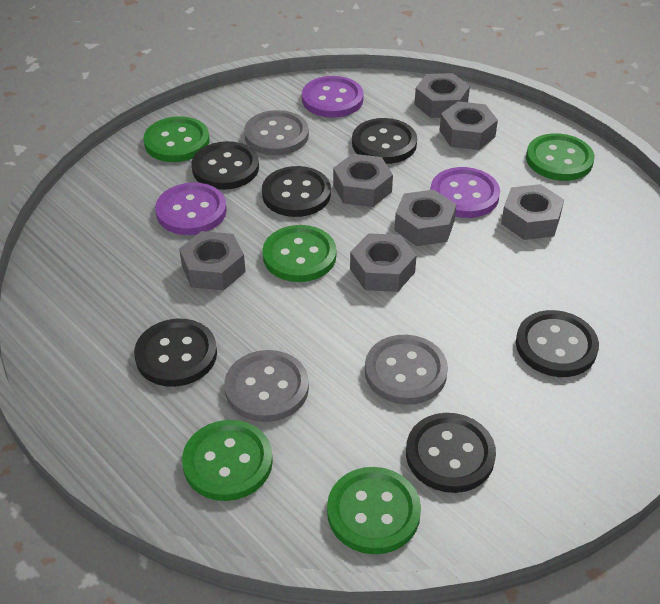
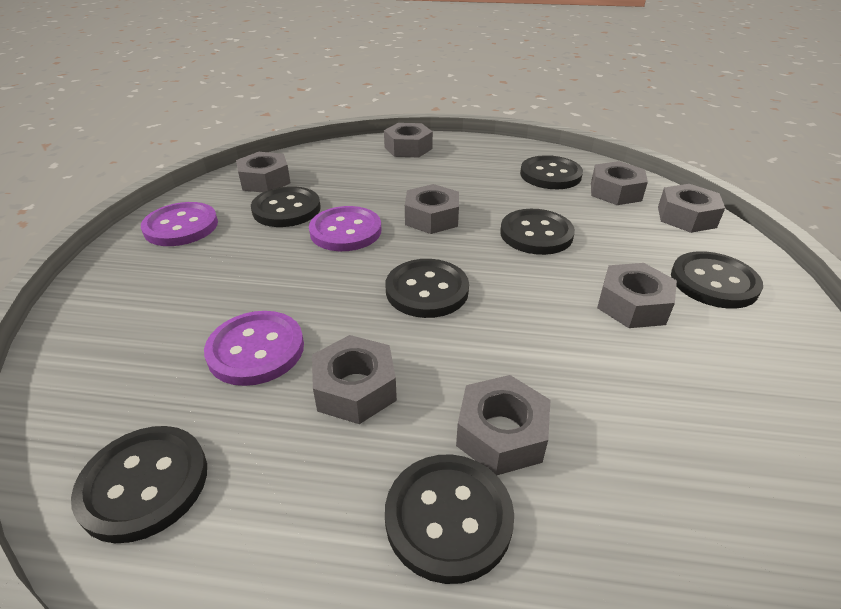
black button: [134,319,217,387] [192,141,259,190] [262,166,331,217] [352,118,417,164] [406,413,496,493] [516,310,599,377] = 6 -> [71,426,207,543] [251,186,321,227] [385,454,514,584] [386,259,469,318] [500,209,575,255] [520,155,583,189] [671,251,763,309] = 7
green button: [143,116,209,162] [182,420,273,501] [263,225,337,282] [327,467,421,554] [526,133,594,181] = 5 -> none = 0
grey button: [224,350,309,422] [244,110,309,155] [365,335,448,405] = 3 -> none = 0
grey nut: [179,231,246,290] [333,154,393,207] [350,233,417,292] [394,189,456,246] [414,73,470,118] [439,101,498,150] [501,184,564,240] = 7 -> [236,152,291,193] [312,335,397,424] [384,123,433,157] [405,184,459,234] [456,375,550,475] [591,161,648,205] [597,263,677,328] [658,184,725,233] = 8

